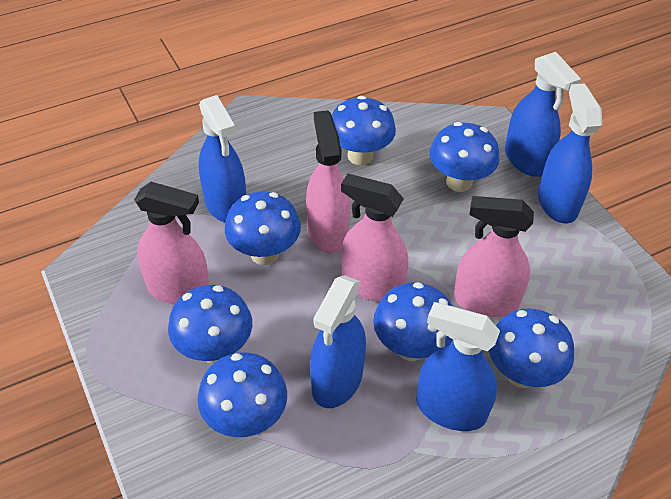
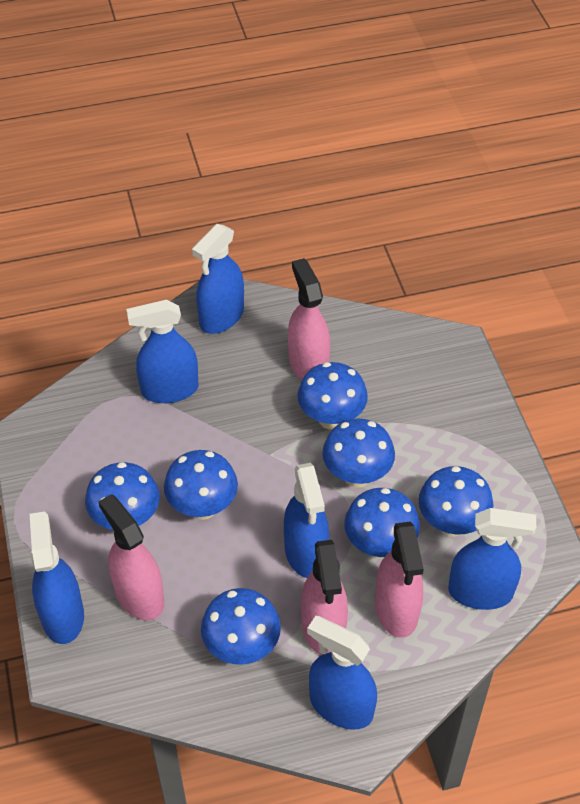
blue spray bottle: [199,95,246,223] [310,275,366,408] [416,302,500,431] [505,52,581,177] [538,83,602,223] = 5 -> [30,511,84,644] [126,300,198,403] [192,224,244,334] [284,463,329,578] [307,616,377,729] [448,508,536,610] = 6

